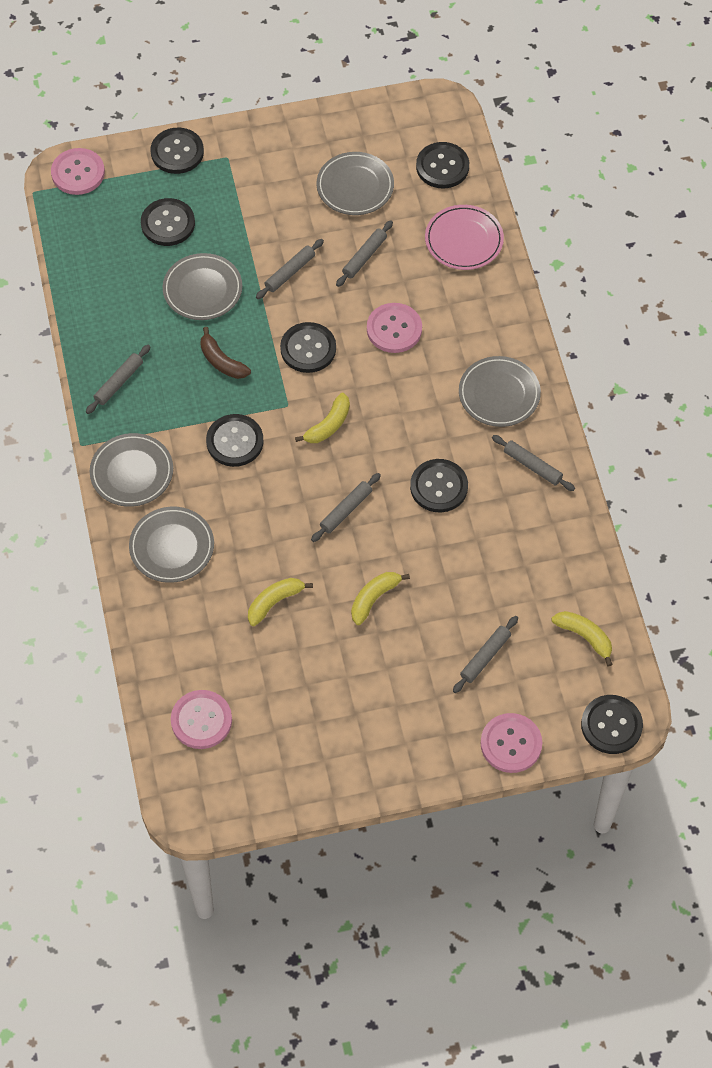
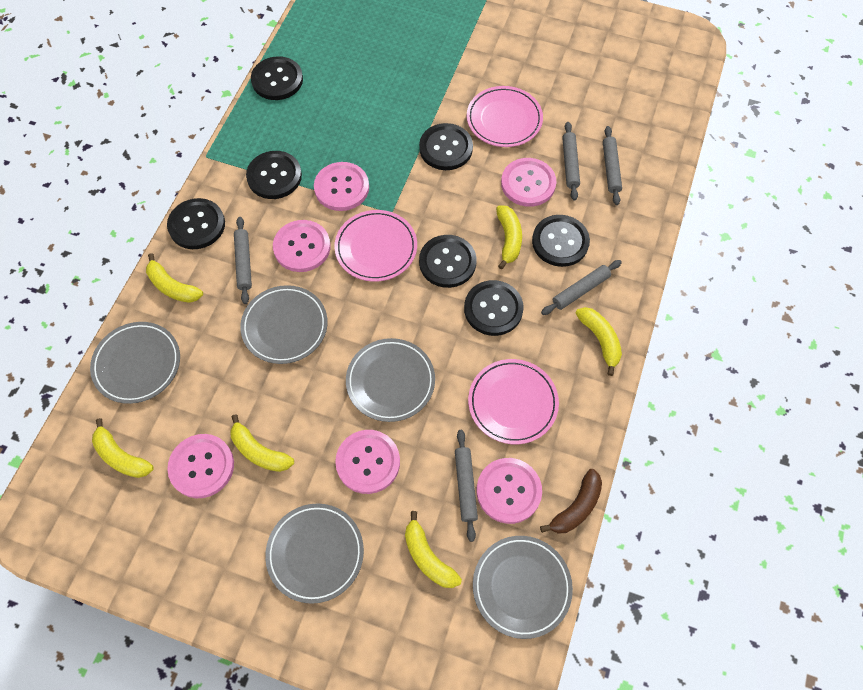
grey rolling pin: [86,345,151,414] [256,239,324,299] [311,473,381,542] [336,220,393,287] [453,616,518,693] [492,435,575,491] = 6 -> [234,217,252,304] [455,430,478,542] [541,260,622,315] [562,122,580,201] [603,126,622,205] = 5
pink button: [51,148,105,195] [171,690,232,749] [367,303,422,353] [481,713,542,773] = 4 -> [167,434,234,498] [273,220,330,272] [314,162,369,211] [335,430,400,494] [476,458,542,524] [501,158,556,207] = 6
pink plate: [425,205,504,270] = 1 -> [334,210,417,282] [467,86,543,147] [468,359,559,444] = 3
yellow banana: [248,578,313,626] [295,393,350,443] [351,572,410,625] [552,611,613,667] = 4 -> [92,418,154,478] [146,253,203,303] [230,414,294,472] [405,511,462,588] [496,205,522,269] [576,307,622,376] = 6

